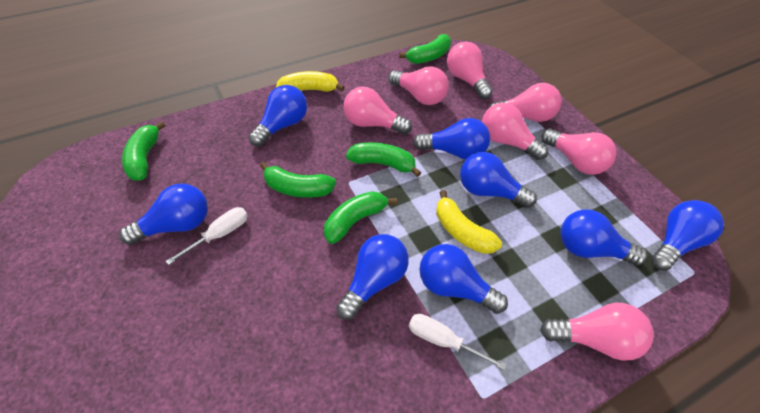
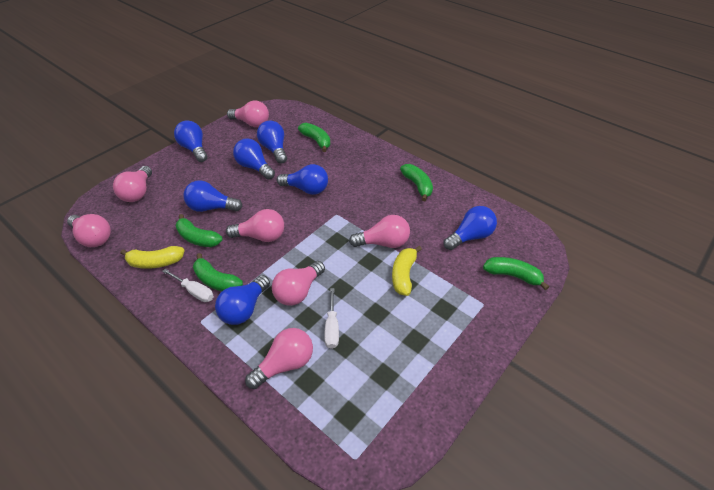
blue light bulb: [119,183,208,245] [249,85,307,146] [336,234,409,320] [413,118,490,159] [419,244,508,314] [460,152,537,208] [560,209,647,266] [651,200,724,271] = 8 -> [174,120,208,162] [183,180,243,212] [215,275,270,325] [233,139,275,179] [257,120,287,164] [277,164,328,195] [444,206,497,250] = 7

